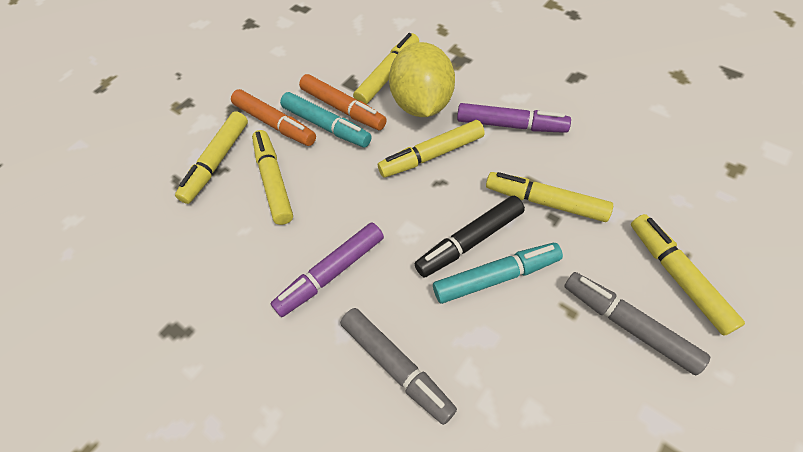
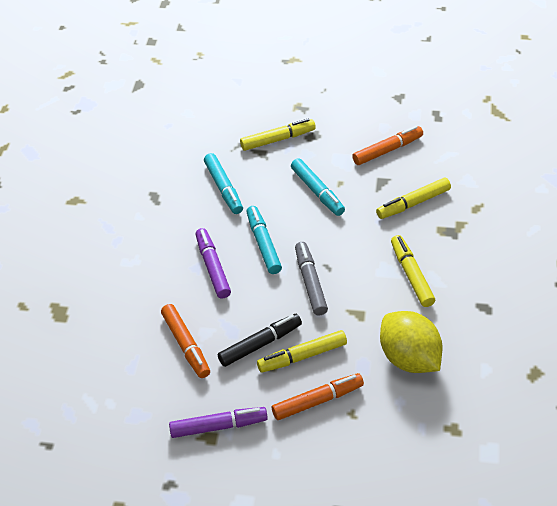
grey marker: [340,308,457,425] [564,272,710,375] = 2 -> [295,242,328,316] = 1
orange marker: [231,89,316,146] [299,74,387,130] = 2 -> [161,304,210,378] [272,373,364,420] [352,126,423,165] = 3
turquoise marker: [280,92,372,148] [433,243,563,304] = 2 -> [204,153,243,214] [246,206,282,274] [291,158,345,216] = 3
yellow marker: [175,111,248,204] [252,130,293,225] [353,33,419,104] [378,120,485,178] [486,172,613,222] [631,214,745,336] = 6 -> [240,119,316,151] [257,330,347,373] [376,178,451,219] [391,235,435,307] = 4

